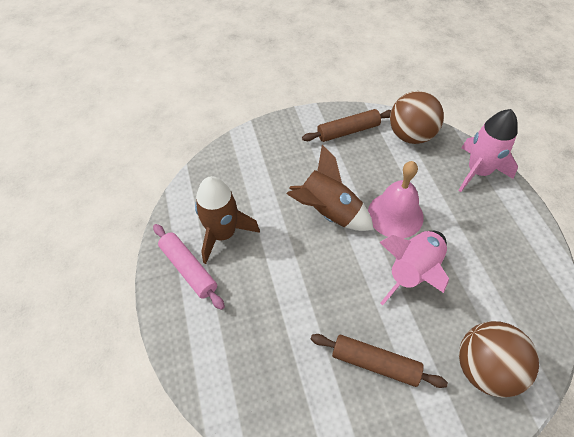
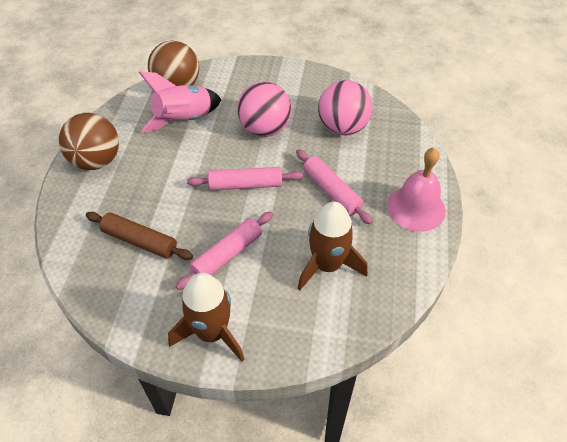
brown rolling pin: [302,109,391,142] [311,334,448,388] = 2 -> [86,212,193,260] = 1
pink ball: none = 0 -> [237,82,292,137] [318,80,373,135] = 2
pink rocket: [379,231,449,305] [459,109,518,192] = 2 -> [139,71,222,133] = 1
pink rolling pin: [153,224,225,310] = 1 -> [175,211,273,290] [187,167,303,190] [296,149,373,224] = 3

